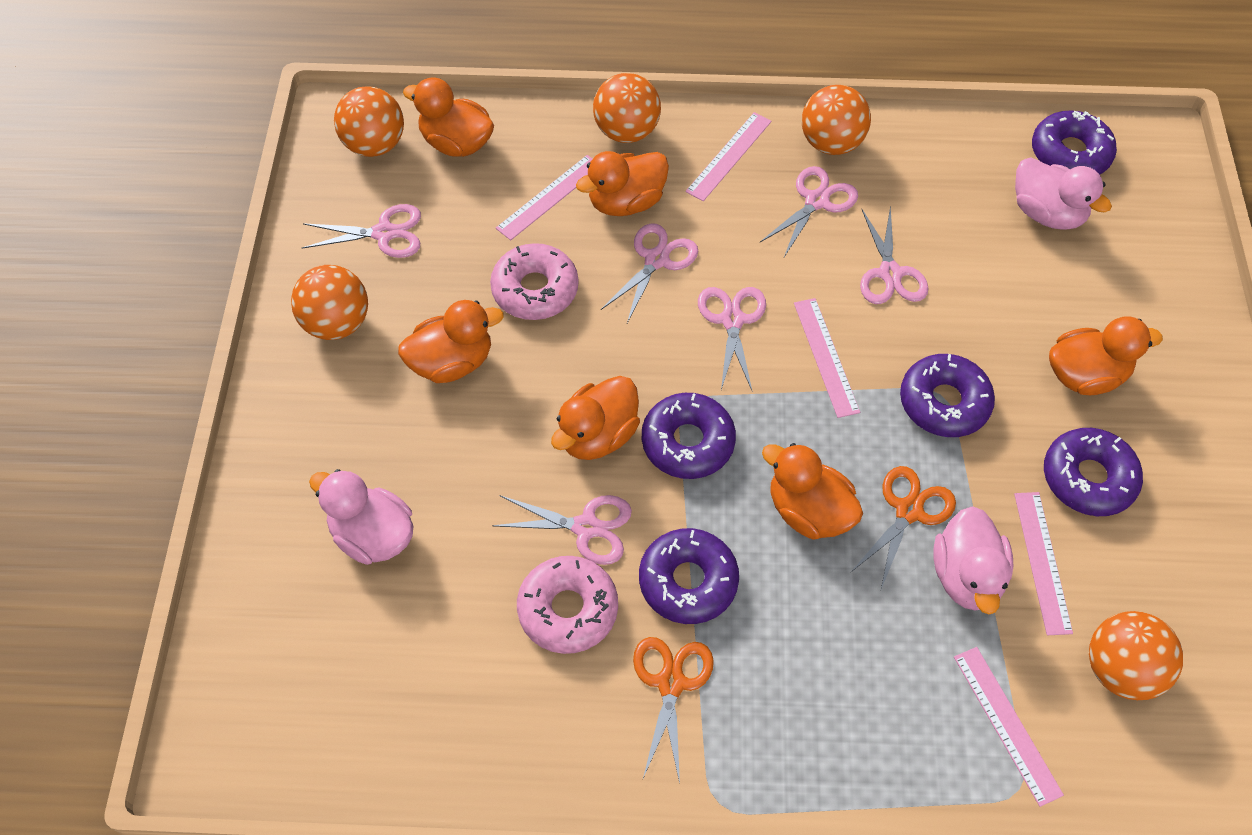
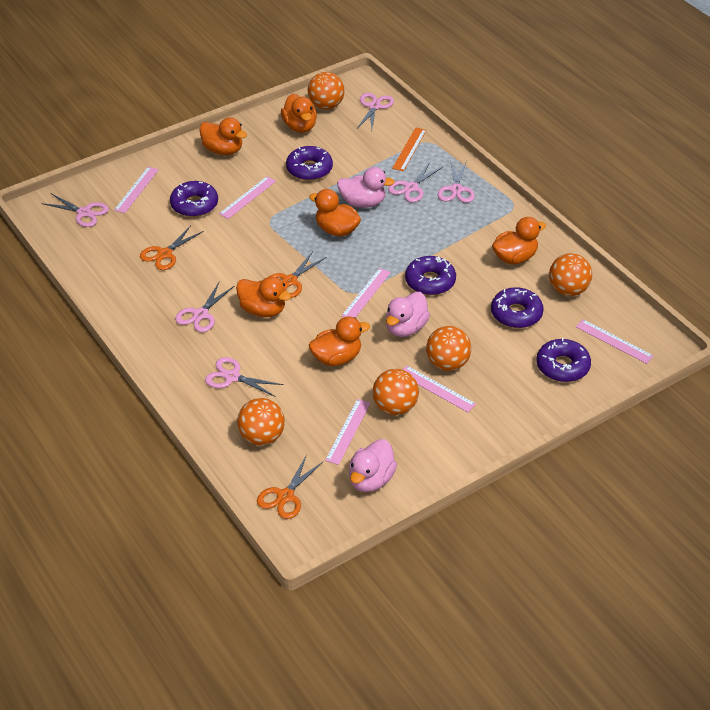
orange ruler: none = 0 -> [392,128,427,171] = 1
orange scissors: [633,637,714,784] [851,466,956,589] = 2 -> [140,225,203,270] [257,454,324,519] [269,251,327,298] = 3
pink donut: [490,243,578,320] [517,556,618,654] = 2 -> none = 0
pink ruler: [496,155,592,240] [685,112,772,201] [794,298,860,418] [954,647,1064,807] [1014,492,1073,635] = 5 -> [114,167,159,213] [219,176,276,219] [325,399,371,465] [341,268,391,318] [403,366,476,412] [576,319,654,364] = 6

